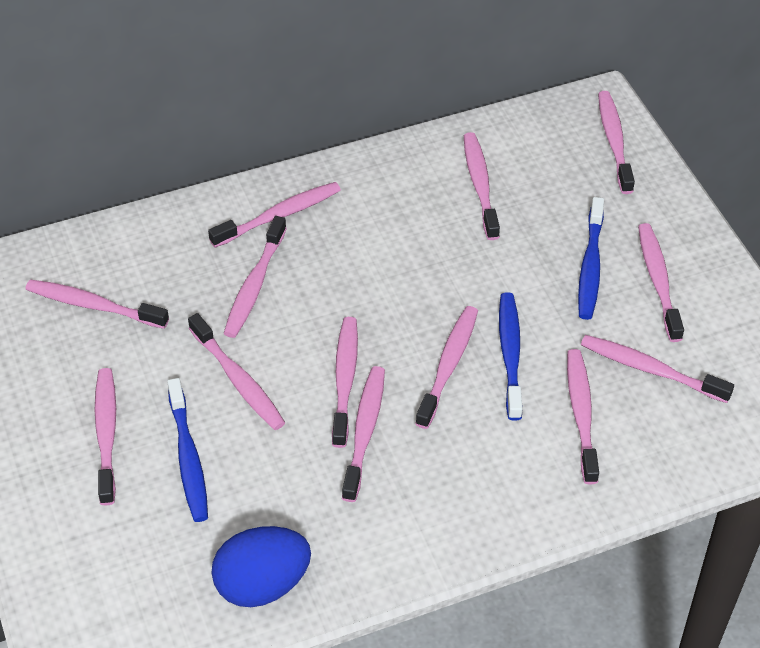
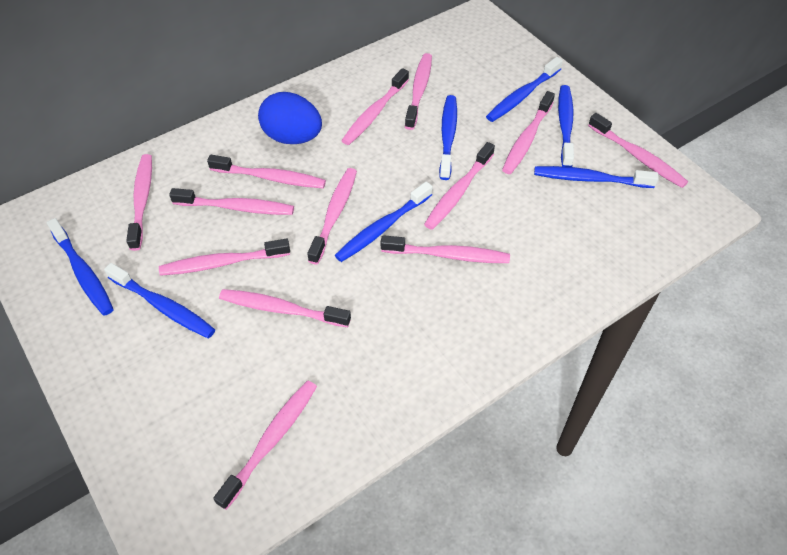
blue toothbrush: [167,378,208,522] [499,292,523,420] [578,197,604,320] = 3 -> [47,218,114,316] [104,263,215,338] [335,182,433,262] [439,95,457,180] [486,57,563,122] [534,166,659,188] [558,85,574,167] = 7

